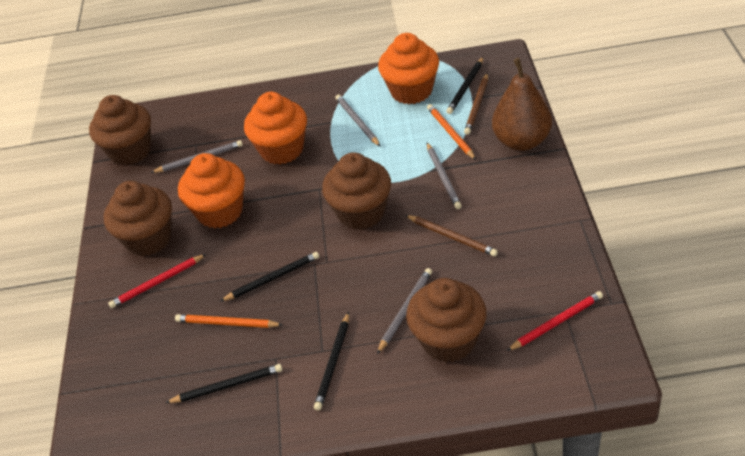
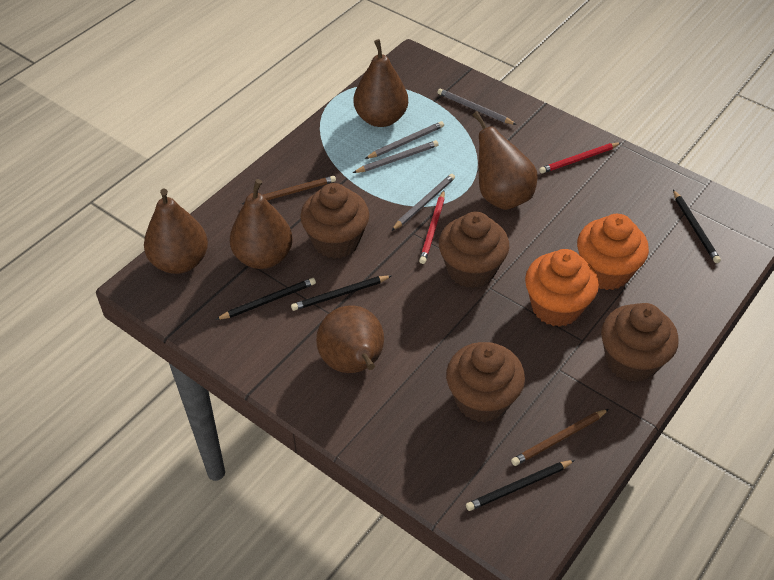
brown pear: [492,58,552,151] = 1 -> [144,189,208,274] [230,179,293,269] [316,305,384,373] [354,39,408,127] [473,111,538,210] = 5
orange cupcake: [178,153,245,229] [244,92,307,164] [378,33,439,104] = 3 -> [525,249,599,327] [577,214,649,290] = 2
orange pencil: [175,314,283,328] [427,104,476,160] = 2 -> none = 0

